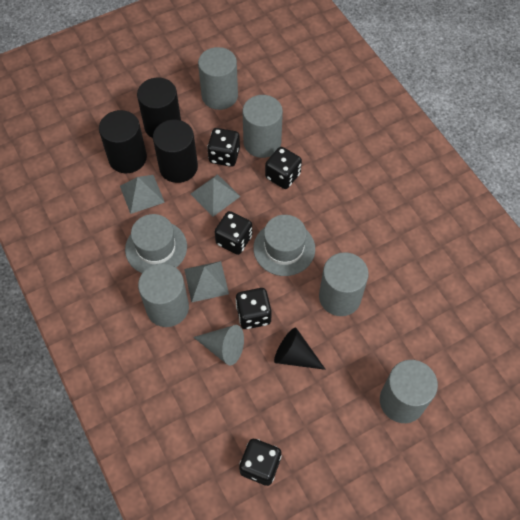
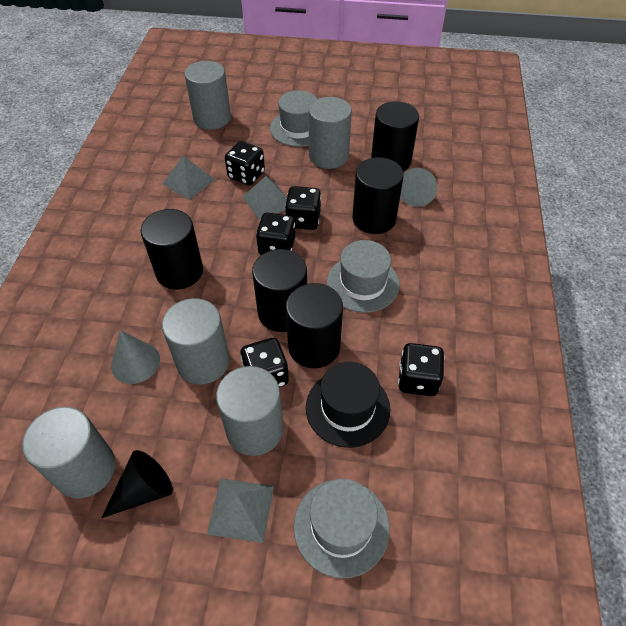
black cylinder: [99,110,147,173] [137,78,181,138] [153,120,198,183] = 3 -> [141,209,203,290] [252,249,307,332] [286,283,343,368] [352,157,404,234] [371,101,419,171] = 5
black hat: none = 0 -> [306,362,390,448] = 1
grey cone: [193,325,244,365] = 1 -> [111,330,160,384] [400,168,437,207] = 2
grey hat: [125,214,187,273] [253,215,315,276] = 2 -> [270,90,317,147] [294,479,390,579] [327,240,400,313] = 3

